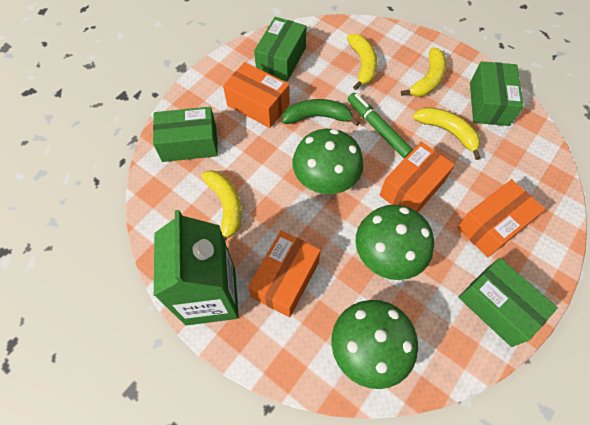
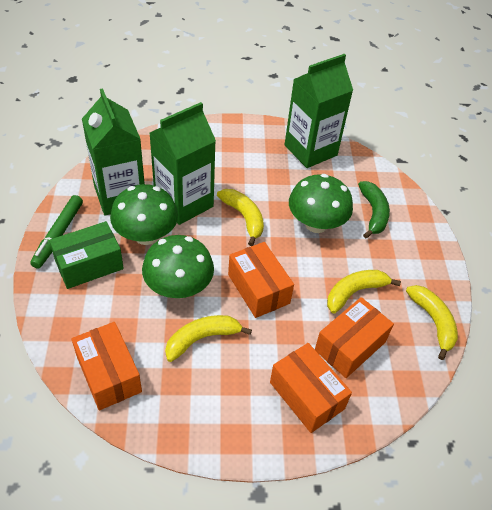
green box: [153,107,218,162] [254,17,306,81] [458,258,558,347] [470,61,524,126] = 4 -> [49,221,124,289] = 1
green carton: [154,210,239,325] = 1 -> [82,89,145,215] [150,102,216,225] [285,54,353,168] = 3

